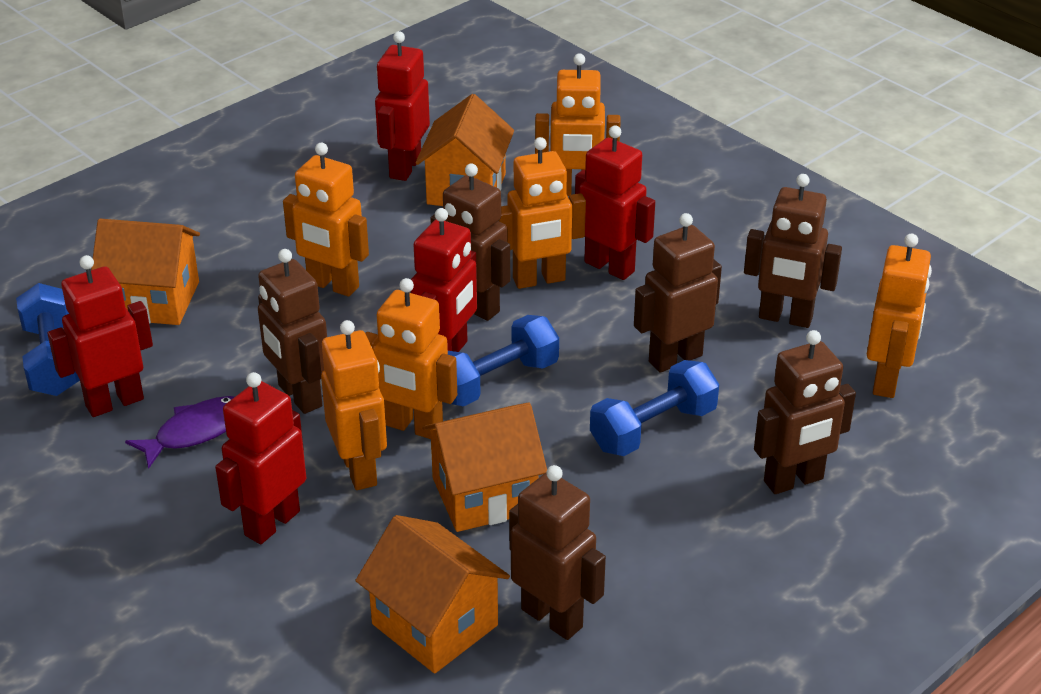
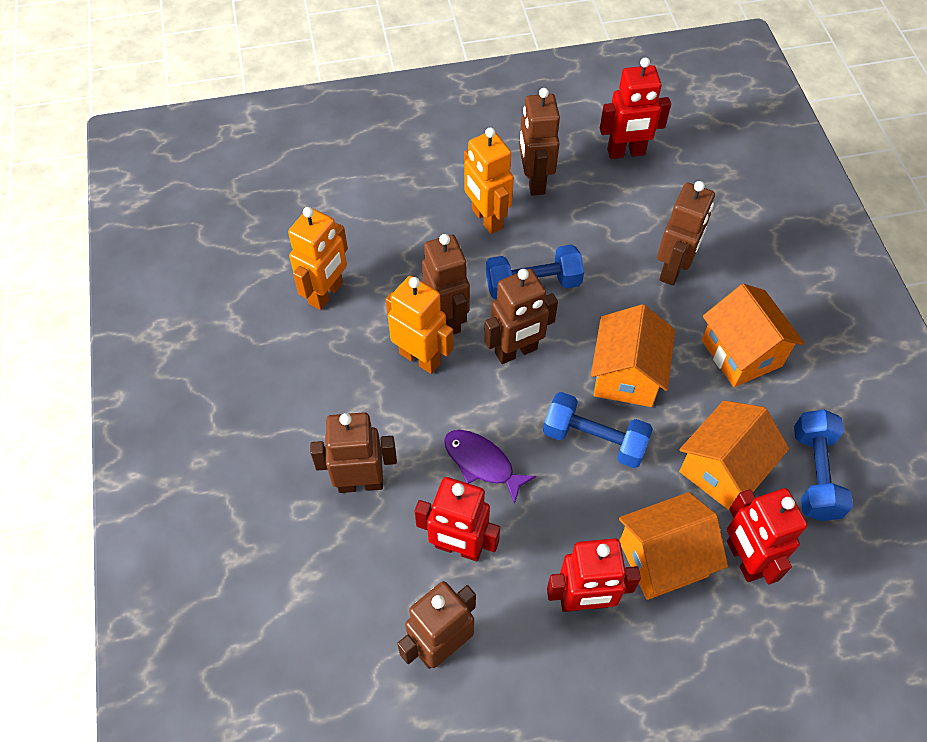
orange robot: [283,143,369,297] [321,320,387,490] [365,278,457,439] [499,137,586,289] [535,53,621,196] [867,234,932,398] = 6 -> [288,207,348,310] [385,276,454,374] [464,128,514,234] = 3
red robot: [47,255,153,417] [215,372,306,544] [375,31,430,181] [411,208,477,352] [575,125,655,280] = 5 -> [415,477,500,561] [547,538,641,612] [600,57,671,159] [727,488,807,585] = 4

